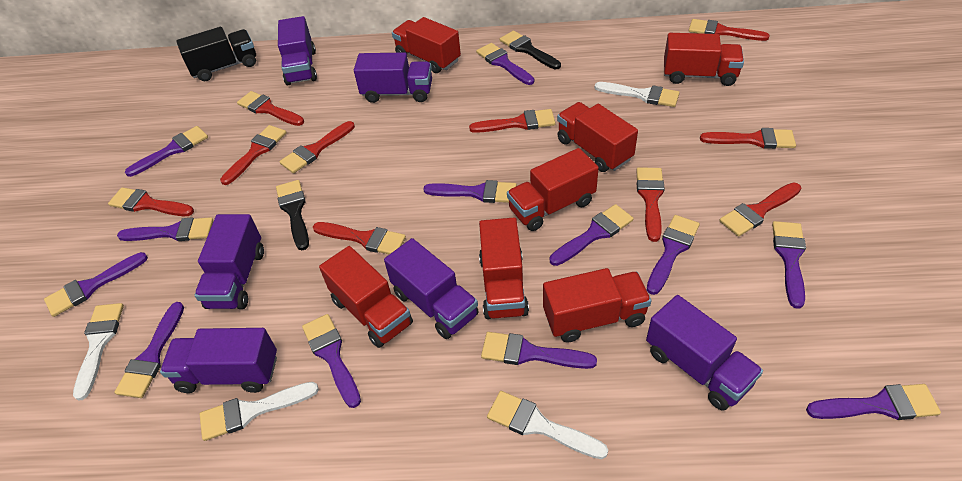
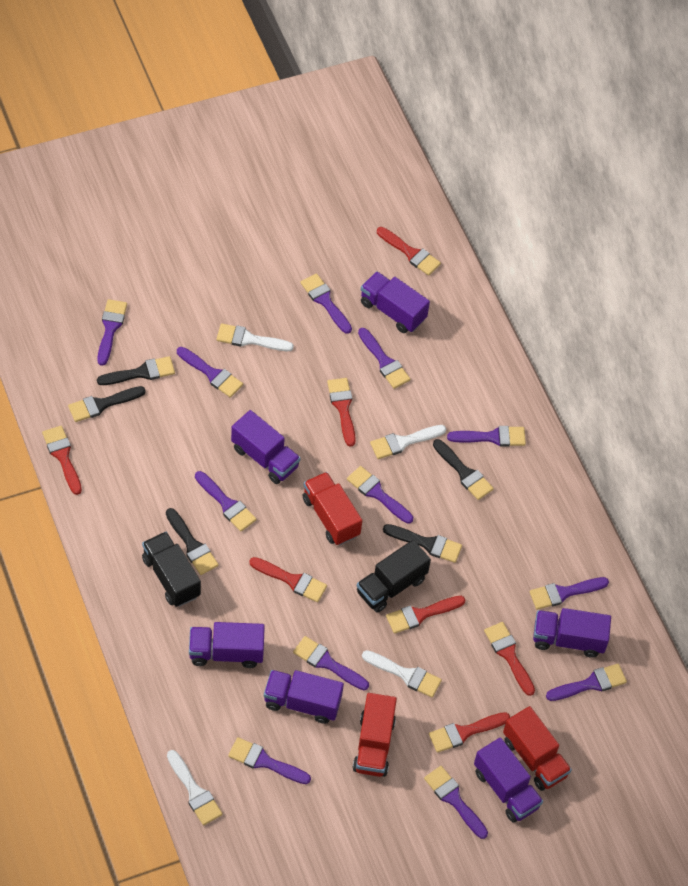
black brush: [276,180,309,250] [500,31,561,69] = 2 -> [68,386,146,422] [97,356,175,385] [166,508,219,575] [383,524,462,563] [433,439,494,500] = 5
black truck: [176,27,256,81] = 1 -> [142,532,201,607] [357,540,431,613] = 2
red brush: [108,187,194,216] [220,125,286,185] [237,91,304,126] [279,121,355,173] [313,222,406,254] [469,109,556,133] [636,167,665,242] [689,19,770,41] [700,128,796,149] [719,182,801,237] = 10 -> [42,426,82,495] [249,557,327,602] [327,378,356,446] [377,227,441,276] [386,596,465,634] [429,712,510,753] [484,622,535,696] = 7
red truck: [319,246,413,348] [392,17,461,73] [479,218,529,319] [507,148,599,231] [543,268,651,343] [557,102,638,172] [664,33,744,86] = 7 -> [303,472,362,545] [353,693,397,777] [503,706,572,791] = 3

